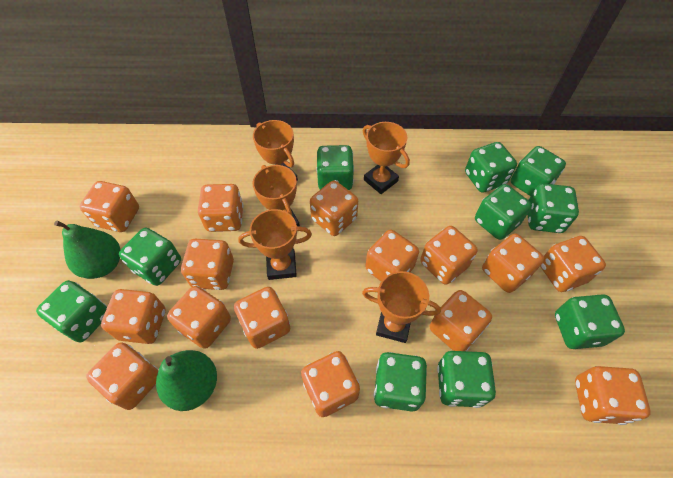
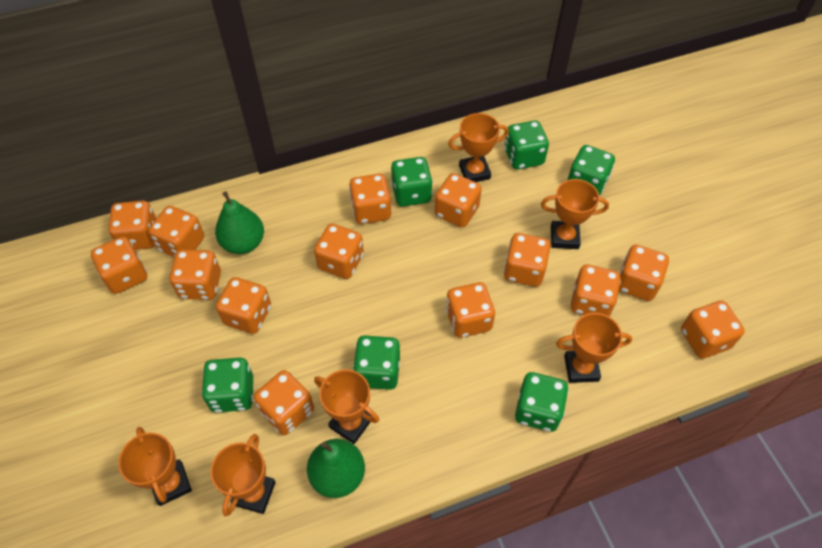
green dice: [36,280,107,342] [119,228,181,286] [316,145,354,190] [374,352,427,411] [437,351,496,408] [465,142,517,193] [475,184,532,240] [511,146,566,196] [528,183,579,233] [555,294,625,349] = 10 -> [202,358,253,413] [353,335,400,390] [391,157,433,207] [504,120,549,170] [515,372,569,432] [568,145,615,195] = 6
orange dice: [79,181,139,232] [86,342,158,410] [101,289,166,344] [167,286,231,349] [181,239,234,290] [198,184,244,232] [234,287,290,349] [301,351,360,417] [310,181,358,236] [366,230,419,281] [420,226,478,285] [430,290,492,351] [482,234,544,293] [540,236,606,292] [575,366,650,425] = 15 -> [91,236,147,294] [108,201,156,250] [148,206,204,257] [169,249,221,300] [216,277,271,334] [254,370,314,435] [314,224,364,279] [349,174,391,224] [435,173,482,227] [446,282,495,338] [504,233,550,287] [571,264,621,317] [619,245,669,301] [681,301,745,359] = 14
orange trophy: [238,209,312,280] [252,165,300,226] [253,120,298,181] [362,271,441,343] [363,122,410,194] = 5 -> [118,427,192,506] [210,434,276,516] [314,370,379,444] [448,113,509,182] [541,179,609,249] [556,313,632,383] = 6

